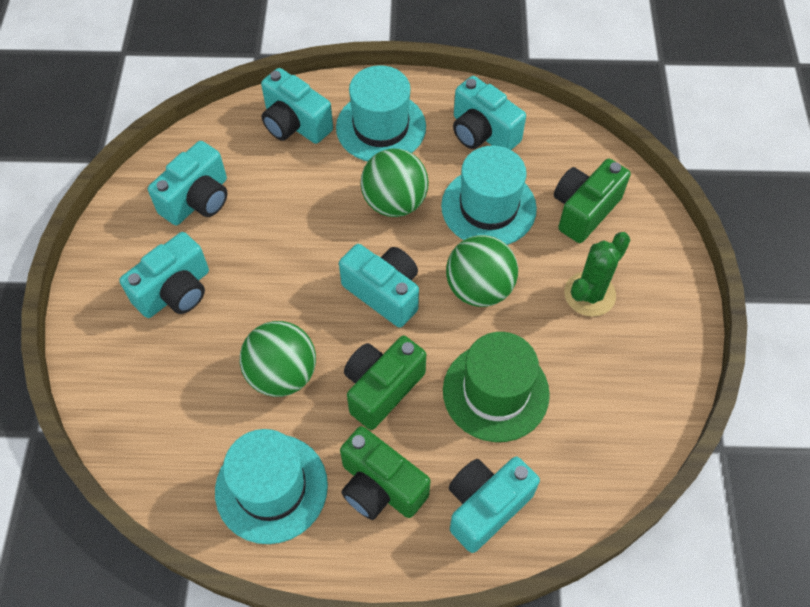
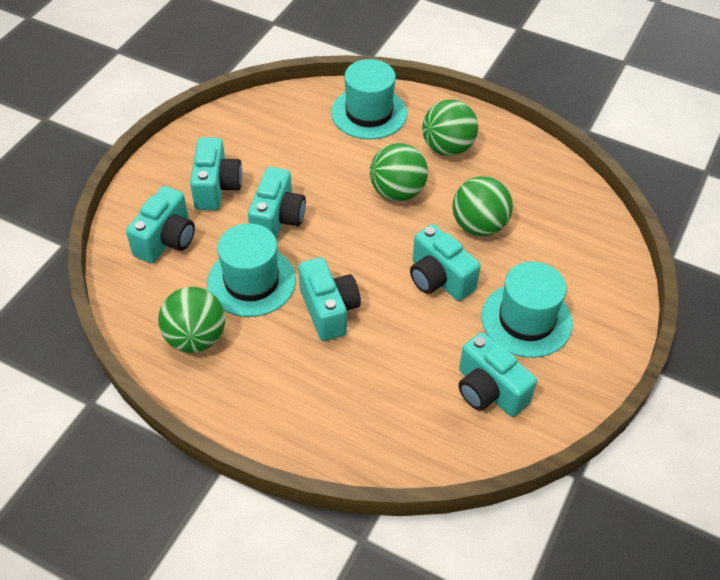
green ball: [240,321,316,397] [361,149,429,217] [446,235,518,307] = 3 -> [158,287,225,353] [370,143,428,201] [422,99,478,156] [453,176,513,236] = 4
green cactus: [564,232,630,317] = 1 -> none = 0
green camera: [340,426,430,520] [344,336,426,430] [554,158,631,243] = 3 -> none = 0
green hat: [443,332,550,442] = 1 -> none = 0

